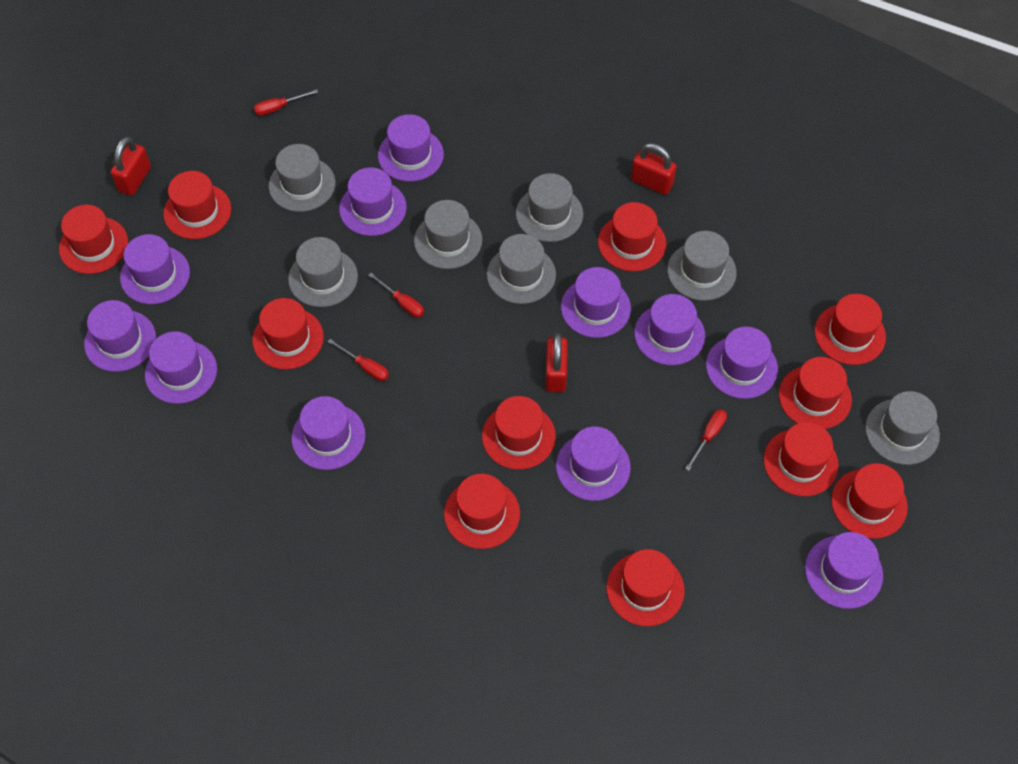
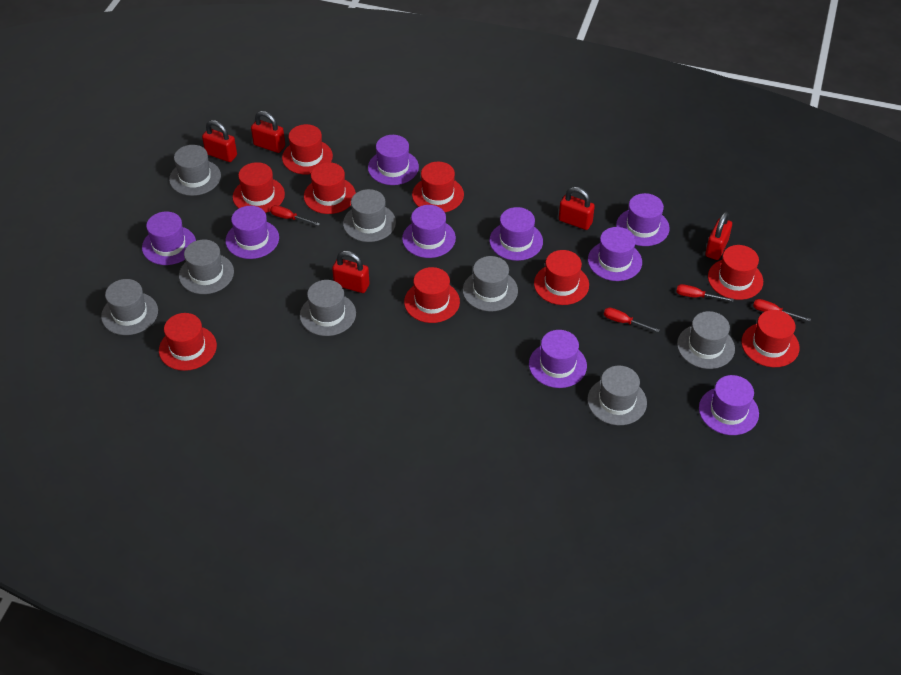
grey hat: [269,144,336,212] [288,237,358,307] [414,200,482,269] [487,234,556,304] [516,173,583,242] [667,231,737,301] [865,391,940,465] = 7 -> [101,279,158,335] [169,145,221,196] [179,240,234,294] [300,280,356,336] [343,189,396,242] [463,256,518,312] [587,366,647,425] [677,311,735,369] = 8
purple hat: [84,300,156,372] [120,234,190,304] [145,331,217,404] [292,396,366,470] [339,167,407,236] [378,114,444,182] [556,426,631,501] [561,267,631,338] [634,294,705,365] [706,327,778,399] [805,532,883,609] = 11 -> [142,212,196,265] [225,206,279,259] [368,135,419,185] [402,205,456,258] [489,207,543,261] [529,330,587,388] [588,227,642,281] [616,193,670,246] [699,375,759,435] = 9
red hat: [59,205,128,274] [163,171,231,239] [252,298,324,370] [444,474,520,549] [482,396,556,470] [598,202,666,272] [606,549,685,626] [764,422,839,496] [779,357,852,429] [814,294,886,365] [831,463,908,539] = 11 -> [159,313,217,371] [233,162,285,213] [282,124,333,175] [304,162,356,214] [404,267,460,323] [412,162,464,212] [534,250,589,305] [708,245,763,300] [741,310,800,367] = 9
red padlock: [111,137,151,196] [545,333,568,392] [631,143,677,195] = 3 -> [202,120,237,162] [251,111,285,153] [332,251,369,293] [559,187,595,230] [705,212,732,260] = 5

